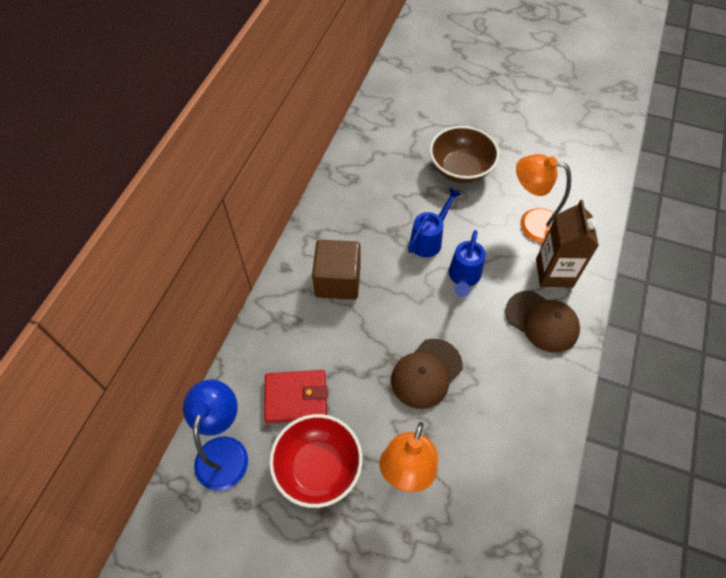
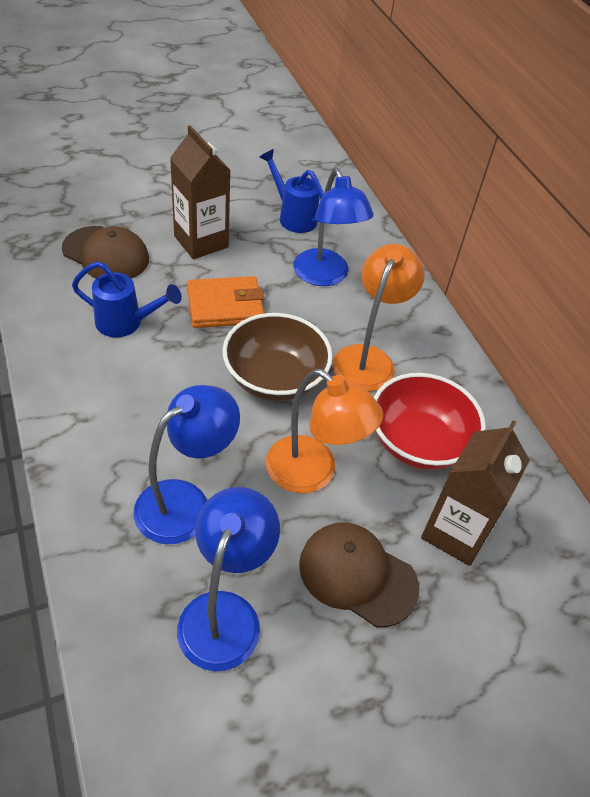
blue lamp: [183,380,248,491] = 1 -> [134,385,240,544] [177,487,280,671] [293,168,374,286] = 3
brown carton: [536,200,599,287] = 1 -> [170,125,231,259] [421,421,530,566] = 2
brown cube: [312,240,361,300] = 1 -> none = 0
orange wallet: none = 0 -> [187,276,264,328] = 1
red wallet: [264,370,328,423] = 1 -> none = 0

